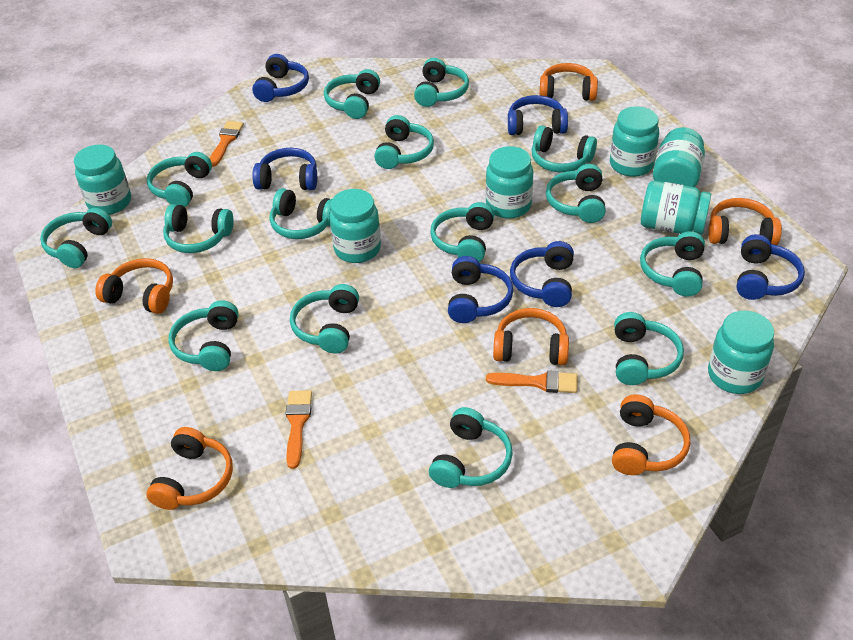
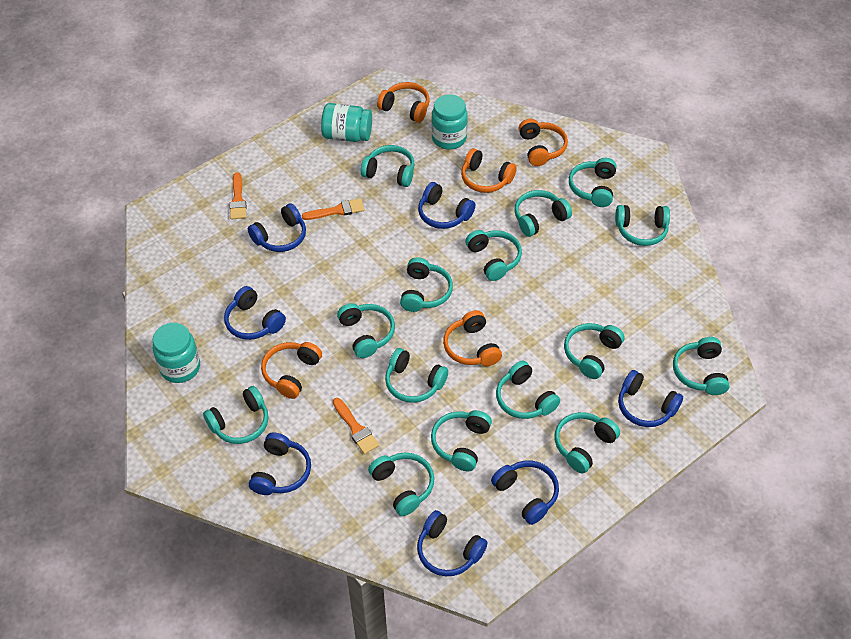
blue headphones: [252,54,309,102] [252,148,317,190] [448,256,513,323] [508,95,568,135] [510,241,574,307] [736,234,805,300] = 6 -> [224,286,286,340] [248,203,306,252] [249,432,311,495] [417,510,487,576] [418,182,475,229] [491,461,559,525] [618,370,683,427] = 7
orange headphones: [95,258,173,314] [146,427,233,510] [493,308,569,365] [540,63,598,101] [612,394,690,475] [708,198,782,245] = 6 -> [261,342,322,399] [377,82,430,123] [443,310,502,366] [461,148,517,193] [519,119,568,166] = 5
turquoise jar: [74,145,131,215] [329,189,381,263] [486,146,533,219] [610,106,659,177] [641,181,711,235] [653,127,705,187] [708,310,774,394] = 7 -> [153,323,200,383] [321,103,372,142] [431,94,468,149] = 3

